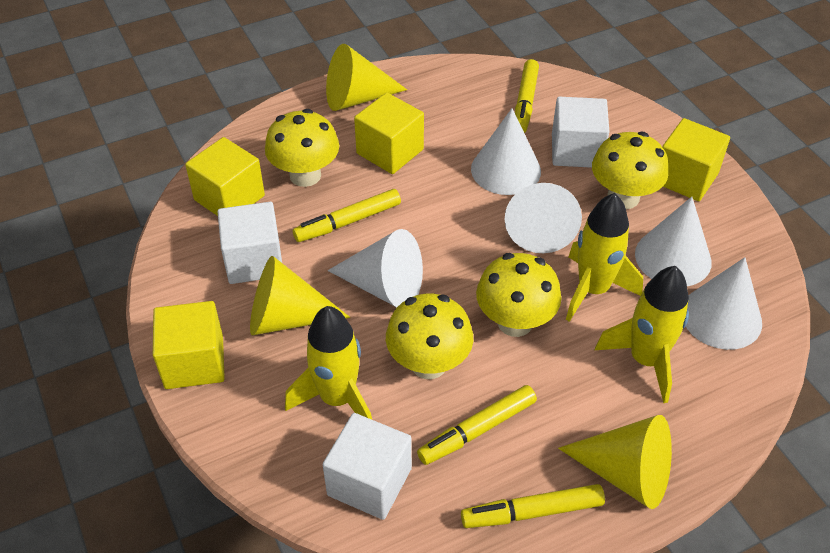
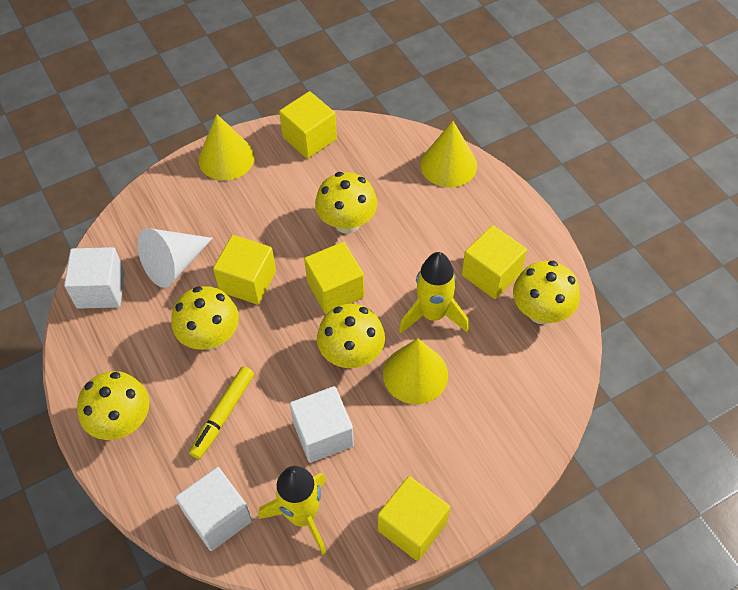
white cone: [328,229,423,307] [471,108,541,195] [505,183,582,253] [635,197,712,286] [686,257,762,350] = 5 -> [138,228,213,288] = 1
yellow cube: [153,301,225,389] [185,137,265,216] [354,93,424,174] [662,118,730,201] = 4 -> [213,235,276,305] [279,91,337,159] [304,242,364,314] [378,476,450,561] [462,225,527,299] = 5
yellow marker: [293,189,401,242] [417,385,537,465] [461,484,605,528] [515,59,539,133] = 4 -> [189,366,254,459] = 1
yellow mushroom: [265,109,339,187] [386,293,473,379] [476,253,561,337] [592,131,668,209] = 4 -> [77,371,149,440] [171,286,239,350] [315,172,377,234] [317,304,385,368] [513,261,580,324] = 5
yellow rocket: [285,306,372,419] [566,193,643,322] [595,266,689,403] = 3 -> [259,466,326,554] [399,252,469,333] = 2

